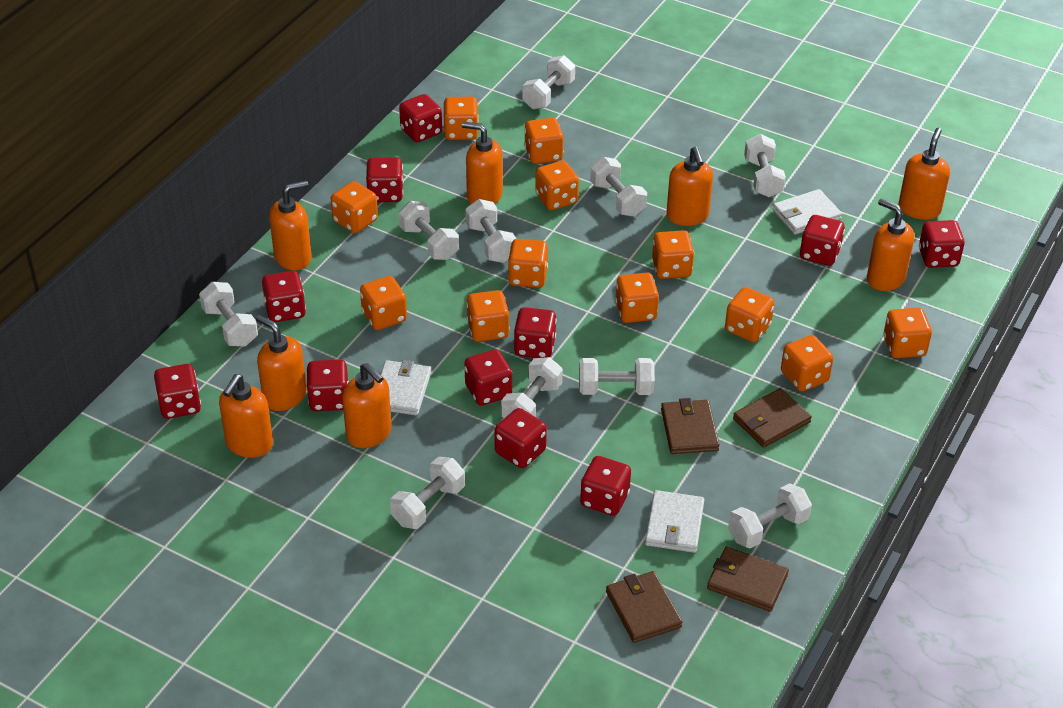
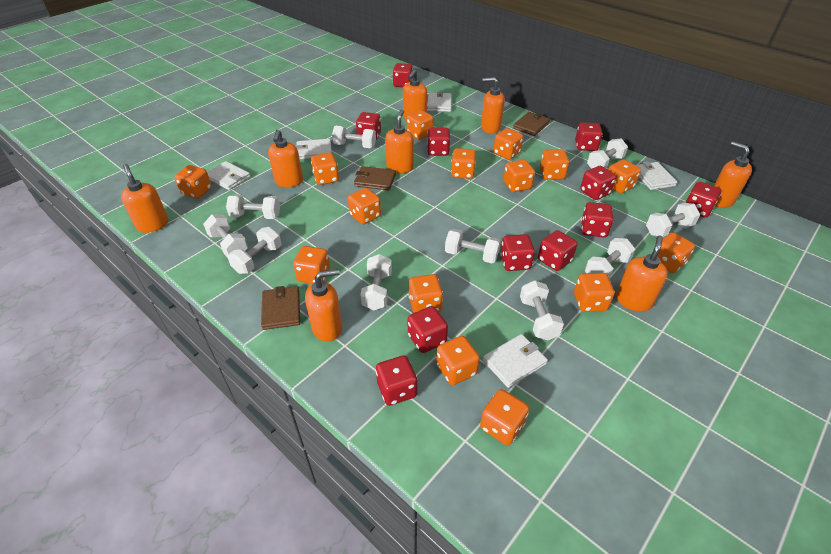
brown wallet: [606,571,682,643] [661,398,720,454] [707,546,789,612] [733,388,812,448] = 4 -> [261,286,300,330] [354,166,396,191] [513,112,550,136] = 3
orange dice: [331,181,378,233] [360,276,407,330] [443,97,478,140] [466,290,510,342] [508,239,548,288] [524,118,563,164] [535,161,579,210] [615,272,659,323] [652,230,694,279] [725,287,774,342] [781,335,833,392] [883,308,932,358] = 12 -> [175,165,212,199] [293,246,330,284] [311,153,339,185] [348,188,381,224] [407,110,434,140] [408,274,443,313] [436,336,480,385] [451,148,476,179] [480,389,529,446] [493,128,523,160] [503,159,535,192] [540,149,569,180] [574,273,614,312] [608,159,641,193] [658,232,695,273] = 15
white wallet: [380,360,431,415] [645,490,704,553] [773,189,842,234] = 3 -> [207,161,250,190] [296,139,332,159] [427,92,452,112] [483,334,548,388] [636,162,677,190] = 5

